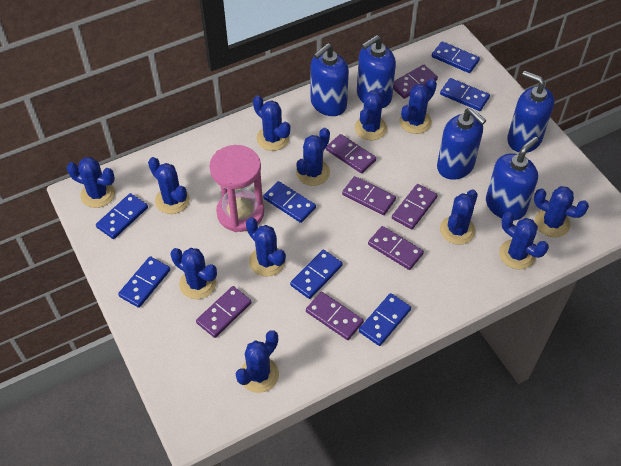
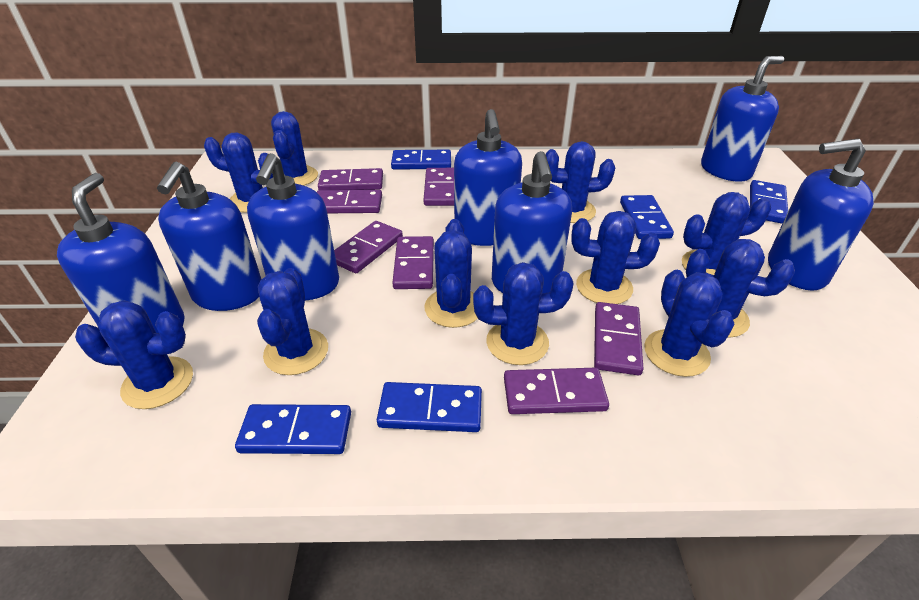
blue cactus: [67,157,115,208] [148,157,190,214] [171,248,217,299] [236,330,279,393] [246,217,286,277] [253,95,290,151] [296,128,330,186] [355,88,387,140] [399,79,437,134] [440,189,478,245] [499,212,549,270] [534,186,589,237] = 12 -> [75,300,193,409] [204,132,273,213] [257,268,328,375] [271,111,318,186] [424,219,478,328] [473,262,574,365] [546,141,615,223] [571,211,660,304] [644,270,734,377] [682,192,771,275] [686,239,795,338] = 11
blue domino: [96,193,148,239] [118,256,170,308] [263,181,316,223] [290,250,342,299] [359,293,411,346] [432,41,480,73] [440,78,490,111] = 7 -> [235,404,351,454] [377,382,482,432] [391,150,451,170] [620,195,674,239] [750,180,788,224] = 5
blue soap dispenser: [311,43,349,116] [357,35,396,108] [437,108,486,180] [486,137,538,221] [507,71,554,153] = 5 -> [57,173,185,333] [157,162,262,311] [247,153,339,301] [454,109,522,246] [492,151,572,293] [701,56,784,182] [768,139,874,291] = 7
pink hourglass: [209,145,264,232] = 1 -> none = 0

